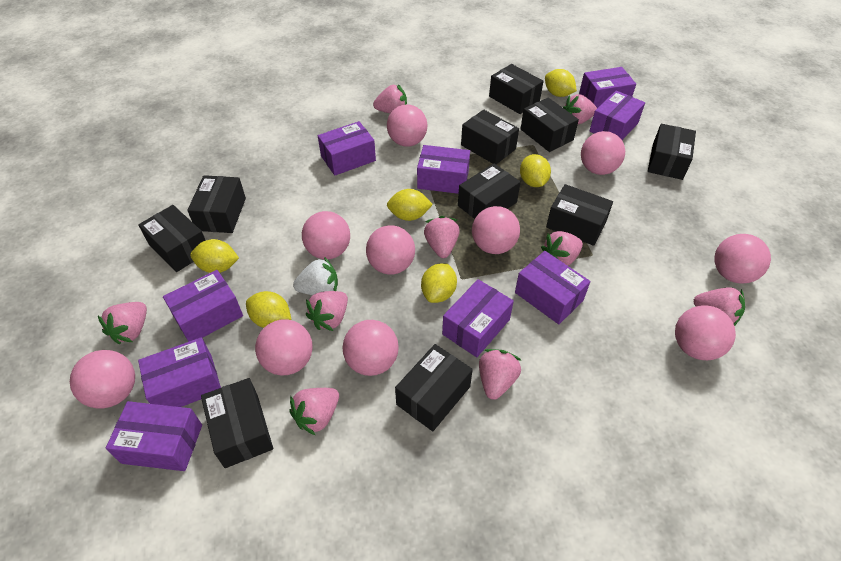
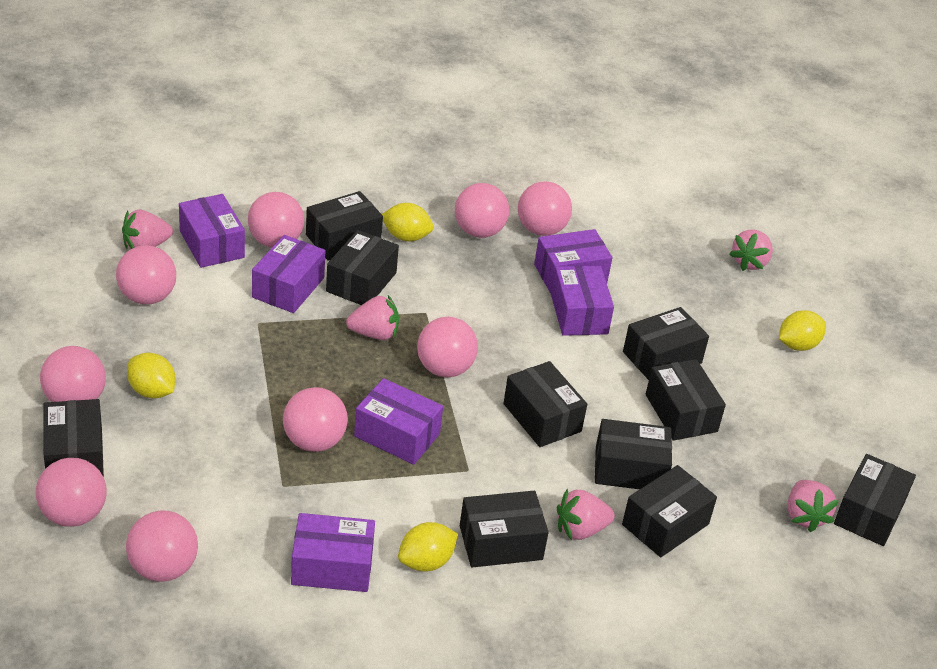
pink ball: [70,350,135,408] [255,319,313,375] [302,211,350,259] [342,320,399,376] [366,225,415,275] [387,104,428,146] [472,206,520,254] [581,131,625,175] [675,305,736,360] [714,234,771,284] = 10 -> [36,458,107,527] [40,346,106,402] [116,245,176,305] [126,510,198,582] [248,192,304,248] [283,387,348,452] [417,317,478,377] [455,183,509,238] [518,182,572,236] = 9
pink strawberry: [98,302,147,344] [289,388,339,436] [306,291,348,331] [373,84,407,113] [424,216,460,258] [479,349,522,400] [541,231,583,266] [563,94,597,124] [694,287,745,326] = 9 -> [122,210,173,249] [346,295,399,340] [557,489,615,540] [729,230,773,271] [788,480,839,532] = 5
purple box: [106,401,202,471] [138,337,221,407] [163,270,243,342] [318,121,376,175] [417,145,470,194] [442,279,514,357] [515,251,590,324] [579,67,636,108] [590,90,645,140] = 9 -> [179,194,245,268] [252,235,325,313] [291,513,375,592] [354,378,443,465] [534,229,612,293] [551,266,614,336] = 6
white strawberry: [293,257,338,295] = 1 -> none = 0
yellow lemon: [190,239,239,273] [246,291,292,328] [387,189,433,221] [421,263,457,303] [520,154,551,187] [545,69,577,97] = 6 -> [127,353,175,399] [382,203,434,241] [398,522,458,572] [779,310,826,351] = 4

